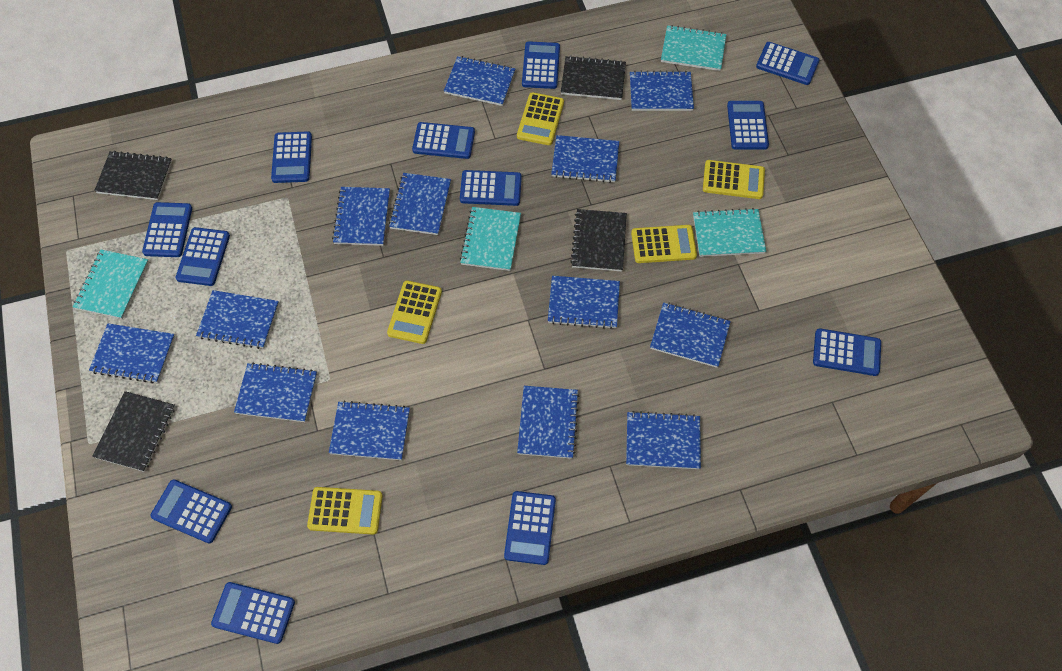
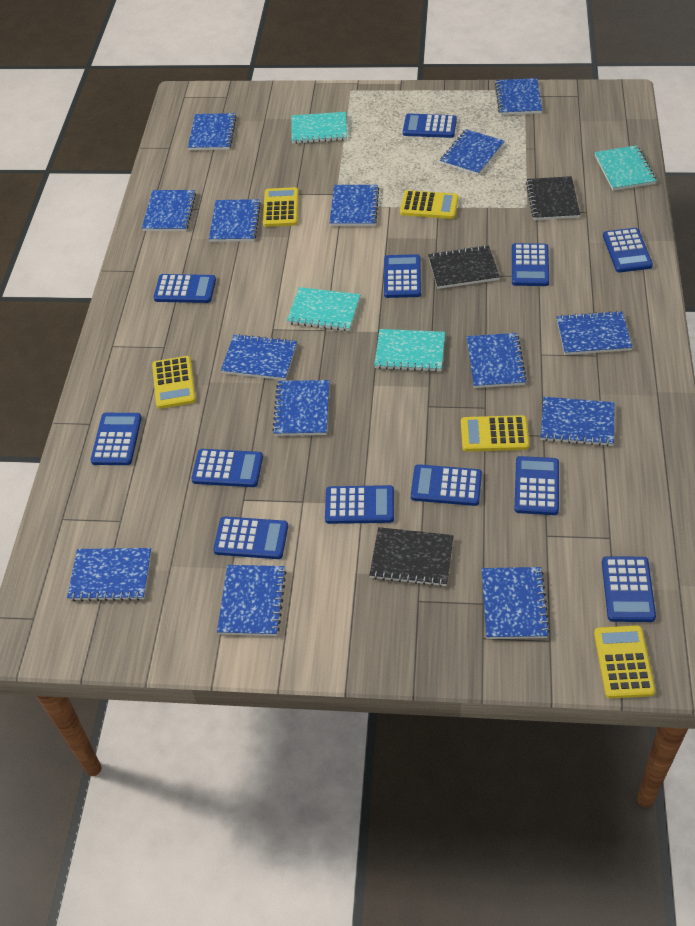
black notebook: [92,391,175,472] [94,151,172,200] [561,55,626,100] [570,209,627,272] = 4 -> [369,527,454,587] [428,245,500,289] [526,176,580,220] = 3
blue notebook: [89,323,175,383] [196,290,279,349] [234,362,317,422] [329,401,410,460] [332,187,390,246] [389,173,451,235] [444,56,515,106] [517,386,579,459] [548,276,620,329] [551,135,619,183] [626,411,701,469] [630,71,694,111] [650,302,731,368] = 13 -> [67,548,152,601] [142,190,196,231] [188,113,237,150] [209,199,261,242] [217,565,287,636] [221,334,297,380] [272,380,329,436] [329,185,379,226] [440,129,504,175] [467,333,527,388] [481,567,550,639] [495,78,542,115] [541,397,615,446] [557,311,632,355] = 14

